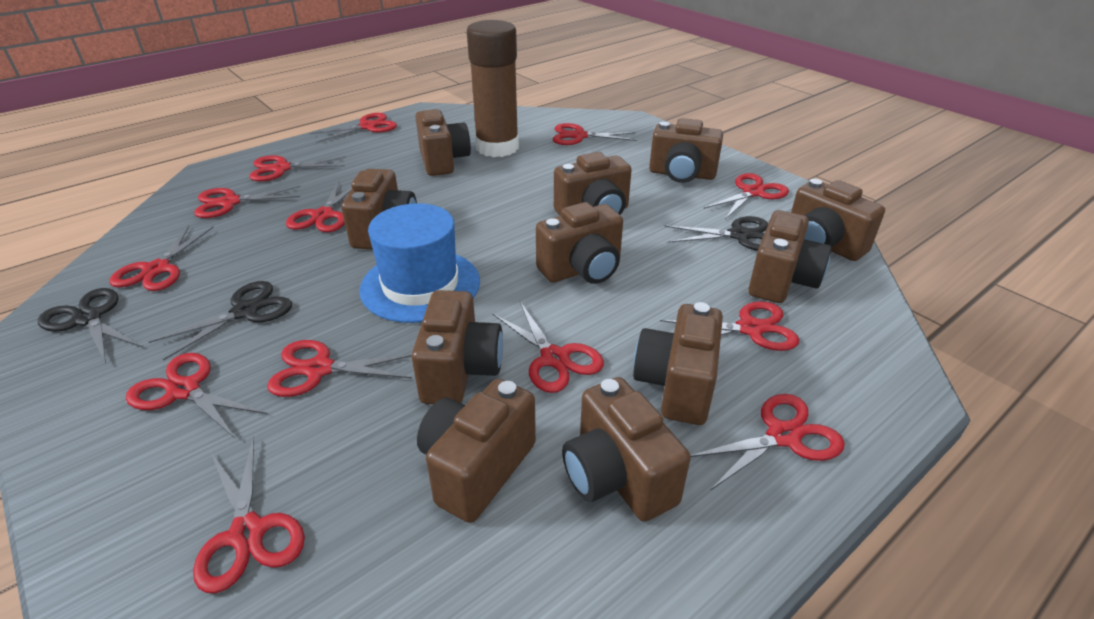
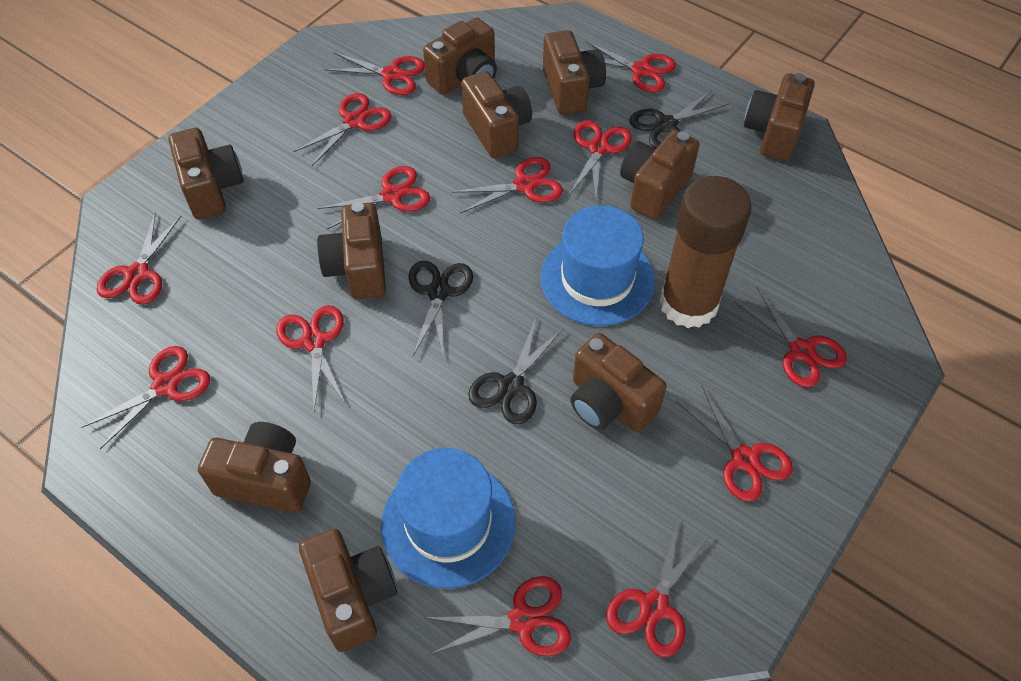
blue hat: [359,203,480,323] = 1 -> [381,448,515,588] [541,205,655,326] = 2
brown camera: [341,169,417,250] [412,290,503,404] [415,109,471,176] [417,379,536,523] [536,202,623,284] [554,152,632,216] [562,377,691,522] [633,302,723,425] [649,118,723,183] [748,210,831,303] [791,179,885,261] = 11 -> [169,128,243,219] [198,422,311,513] [299,529,397,652] [317,202,386,299] [423,17,497,95] [461,71,532,158] [543,30,606,115] [571,333,667,432] [620,130,700,220] [744,73,815,161] = 10

